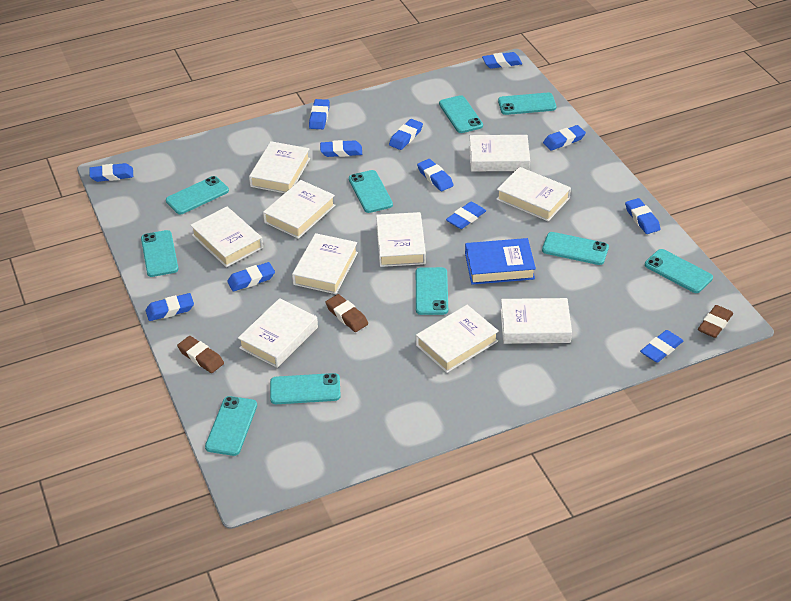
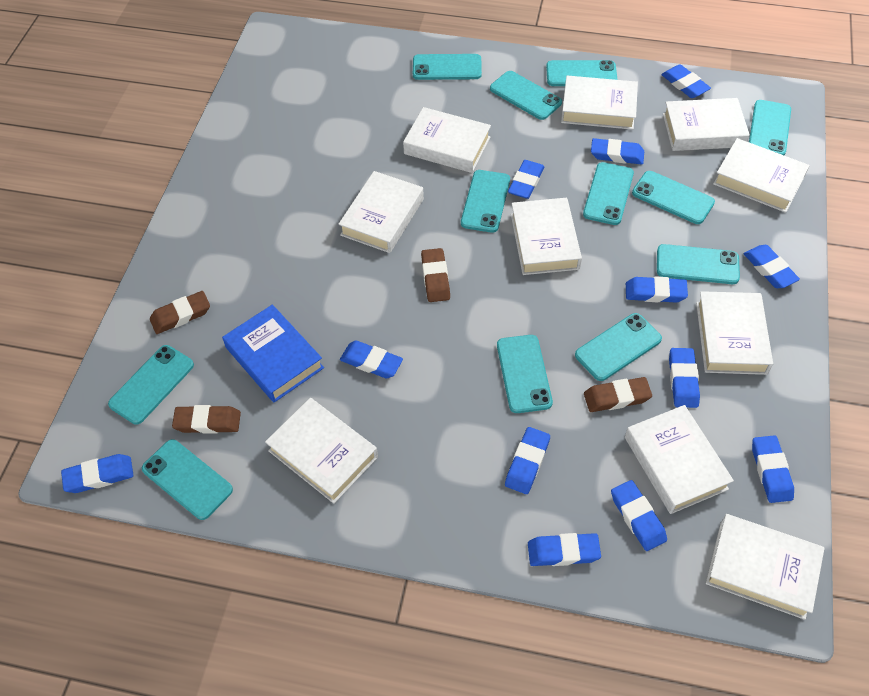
brown eraser: [177,336,224,373] [325,294,368,332] [698,305,733,338] = 3 -> [150,291,210,334] [172,405,241,434] [421,248,450,302] [584,377,652,412] = 4
turquoise phone: [141,230,178,277] [166,176,229,214] [205,396,257,456] [270,373,341,404] [349,170,393,213] [416,267,448,315] [439,95,483,133] [498,93,556,115] [542,232,609,265] [645,249,713,293] = 10 -> [108,345,194,424] [142,439,233,520] [413,54,482,80] [461,170,510,233] [490,71,562,120] [497,335,553,413] [546,60,618,86] [575,313,662,381] [583,162,634,225] [632,171,715,224] [657,244,740,284] [749,100,791,155] = 12

